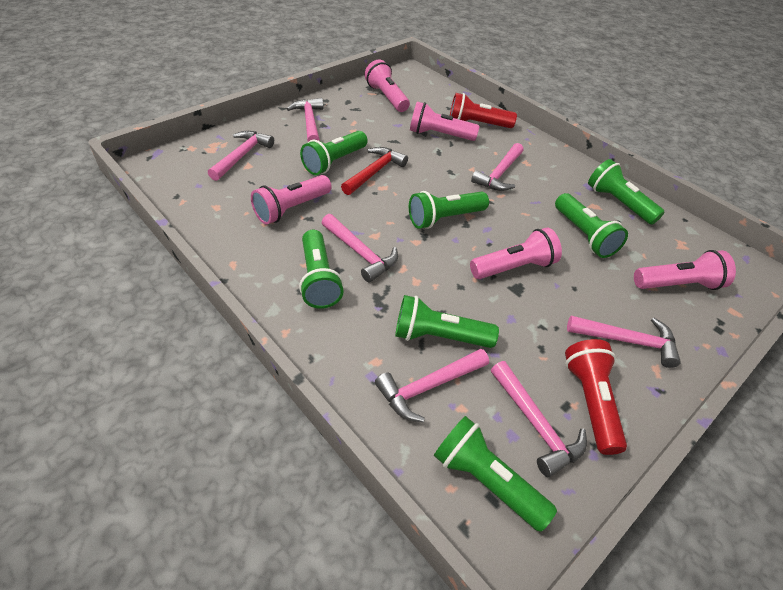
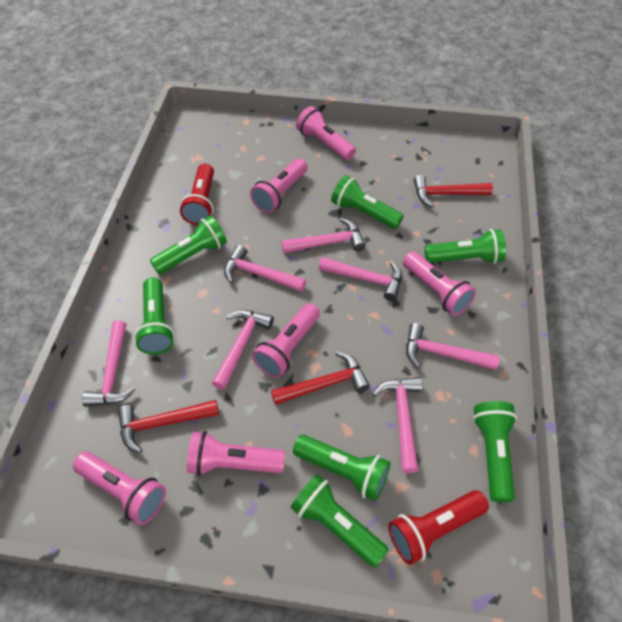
pink flashlight: [251,175,332,224] [365,60,410,112] [410,101,480,141] [470,227,562,279] [634,250,736,290] = 5 -> [73,452,166,525] [187,431,285,476] [250,159,308,213] [252,303,320,378] [296,106,356,161] [403,251,476,316] = 6
red hammer: [341,147,408,195] = 1 -> [118,400,219,453] [271,351,370,405] [413,175,493,208] = 3

